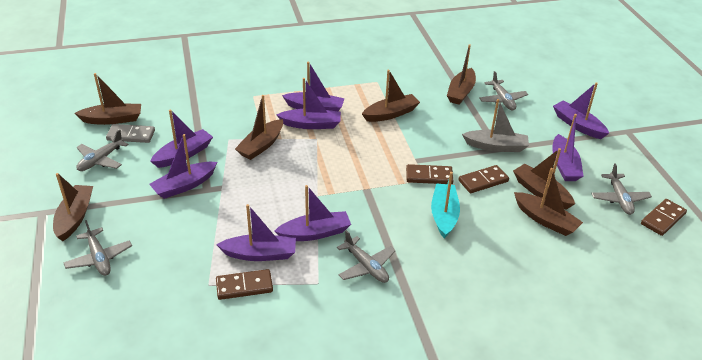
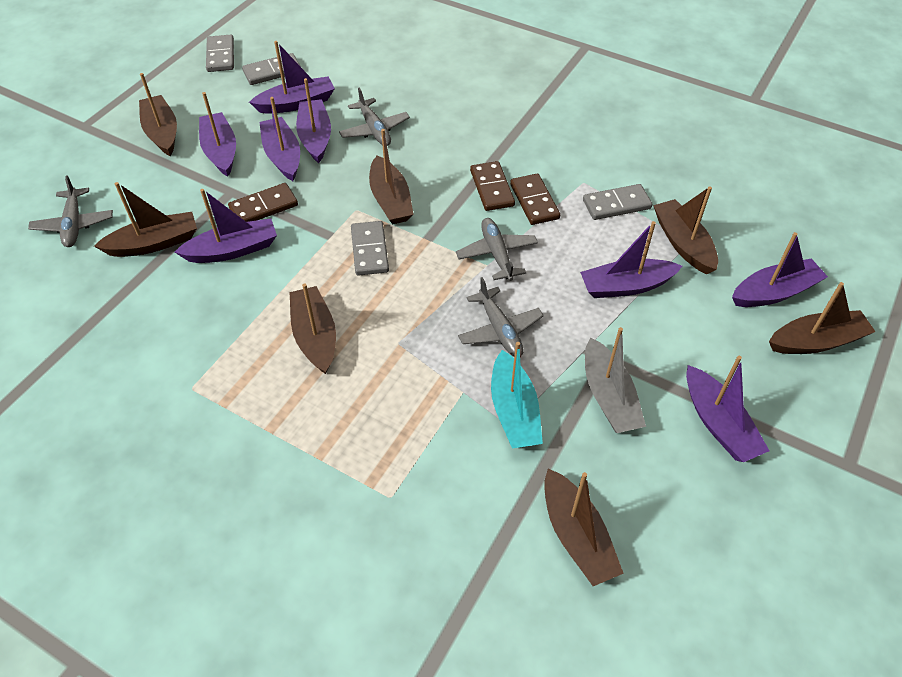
brown domino: [216,269,273,300] [406,164,453,184] [458,165,509,193] [641,199,687,236] = 4 -> [228,183,298,222] [470,161,515,211] [510,174,560,225] = 3
grey domino: [106,124,155,143] = 1 -> [206,35,234,72] [242,53,301,85] [351,221,389,276] [583,184,652,220] = 4
grey plane: [63,220,132,276] [76,129,129,171] [337,230,395,283] [479,71,528,111] [591,163,652,215] = 5 -> [28,175,113,247] [339,87,410,146] [456,218,538,281] [458,277,544,357] = 4

